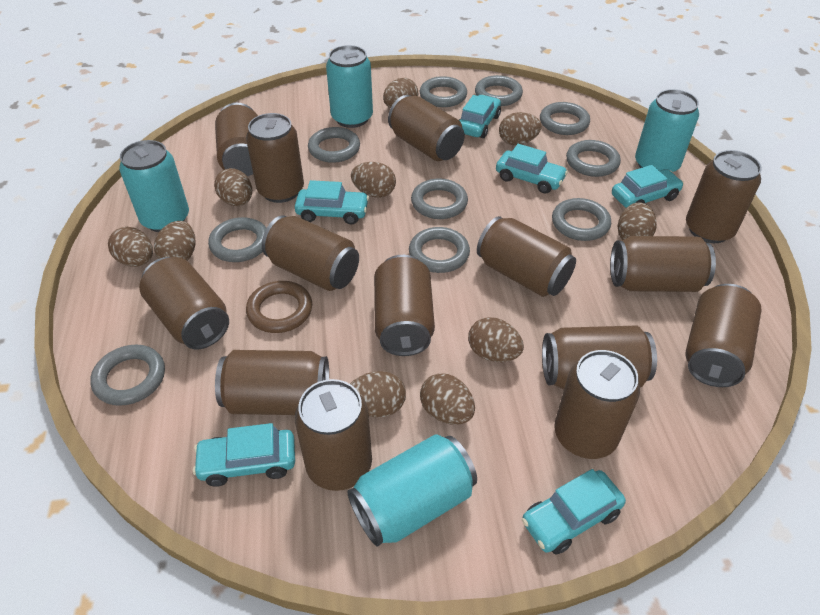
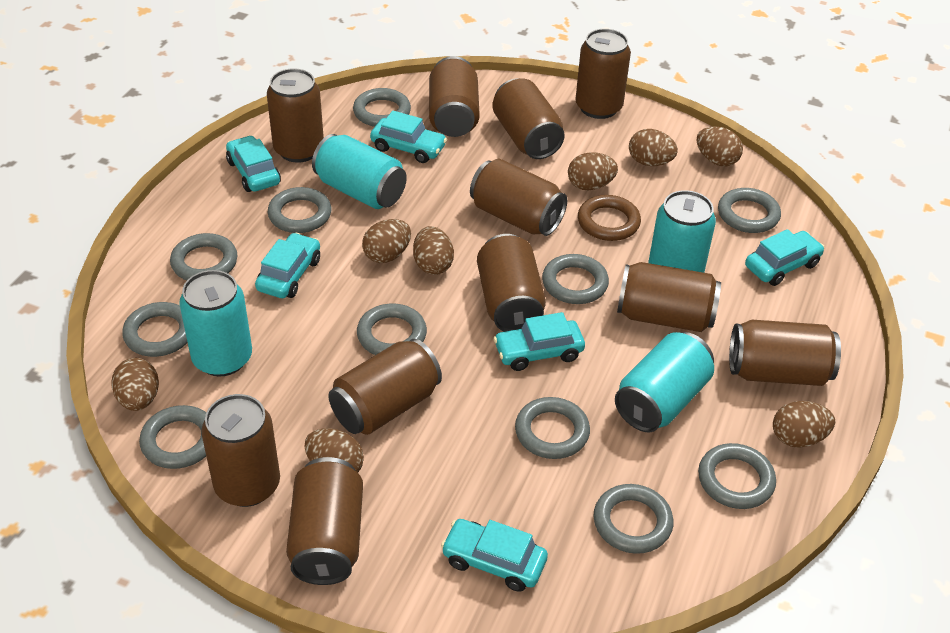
brown can: [139,257,229,349] [215,103,258,176] [215,350,329,415] [246,113,304,203] [262,215,359,291] [295,379,372,491] [374,255,435,356] [388,95,465,161] [477,216,576,297] [542,325,657,390] [554,350,640,459] [610,236,716,292] [685,284,762,387] [686,150,762,243] = 14 -> [201,394,280,507] [267,68,324,163] [286,457,363,585] [328,339,442,435] [429,56,479,137] [470,158,567,236] [477,234,546,332] [492,79,565,159] [575,29,631,119] [617,262,721,332] [729,320,841,386] = 11
brown egg: [108,227,153,267] [154,221,195,261] [214,168,252,206] [350,371,406,417] [351,162,396,198] [383,78,418,108] [420,373,475,425] [468,317,524,362] [499,112,542,145] [618,202,657,240] = 10 -> [112,358,159,411] [305,428,364,473] [362,219,411,263] [413,226,454,275] [568,152,618,190] [629,129,678,166] [697,127,743,166] [773,401,835,448] = 8
grey ring: [90,345,165,406] [208,217,266,262] [308,127,360,163] [409,227,470,273] [411,178,468,219] [420,76,467,107] [475,75,523,106] [540,102,590,135] [552,198,611,241] [566,140,621,177] = 10 -> [122,302,188,357] [139,405,206,469] [170,233,237,280] [268,187,331,233] [353,88,411,127] [357,304,427,355] [515,397,590,459] [542,254,609,304] [593,484,674,554] [698,443,776,509] [718,188,781,233] = 11

